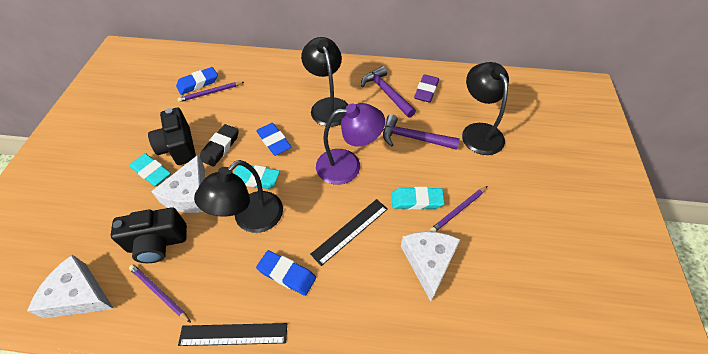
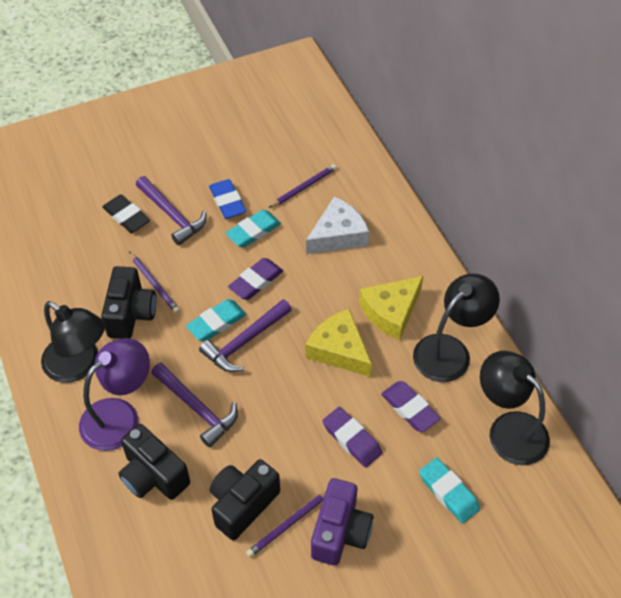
black camera: [111,207,187,263] [148,108,196,165] = 2 -> [101,266,156,339] [118,424,190,500] [210,459,280,540] = 3
black ruler: [178,323,287,346] [310,199,388,266] = 2 -> none = 0
blue eraser: [176,67,218,95] [256,123,291,156] [256,250,316,296] = 3 -> [209,179,246,219] = 1
purple camera: none = 0 -> [311,478,373,566] = 1
purple eraser: [414,74,439,103] = 1 -> [228,258,283,300] [322,407,383,467] [381,381,441,432] = 3
purple hammer: [361,66,416,118] [383,114,460,150] = 2 -> [136,176,207,245] [151,363,238,447] [199,299,292,372] = 3
white cheese: [27,255,114,318] [151,155,205,213] [401,232,460,301] = 3 -> [306,197,369,254] = 1
yellow cheese: none = 0 -> [306,309,372,377] [359,276,423,340] = 2

